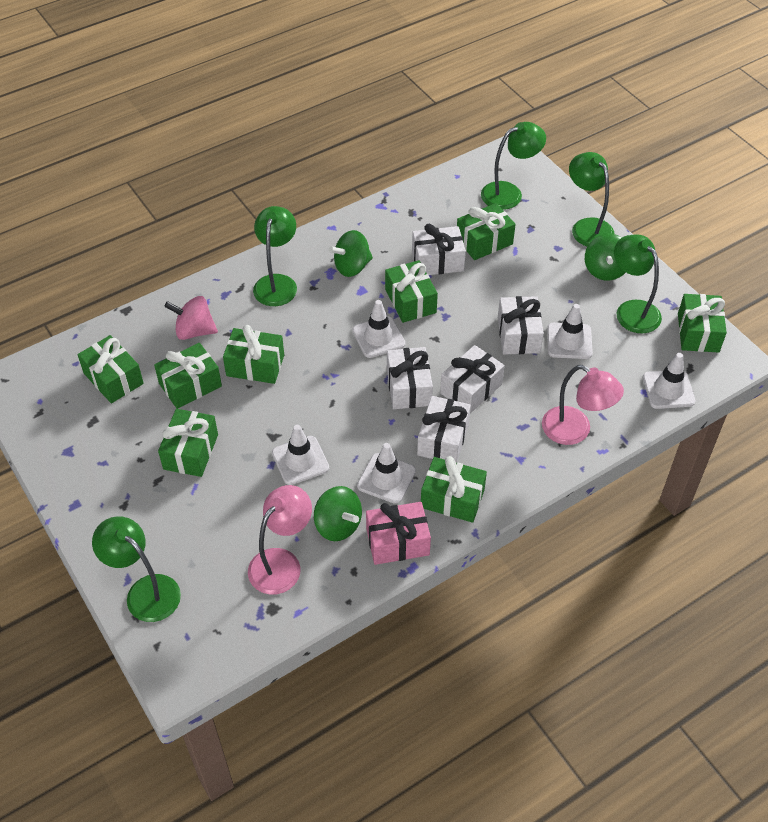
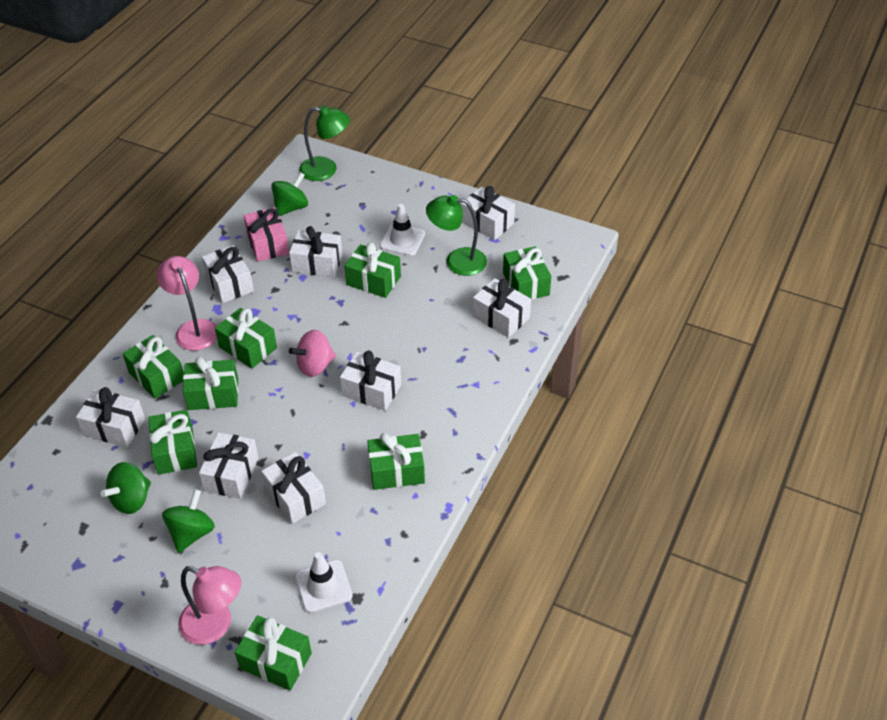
green lamp: [92,516,181,622] [253,206,297,306] [481,122,546,210] [569,152,614,247] [614,234,662,333] = 5 -> [299,105,350,181] [426,195,487,276] = 2
white gift: [387,347,433,409] [412,224,466,275] [417,396,471,463] [440,345,505,414] [498,296,544,355] = 5 -> [76,387,145,447] [199,432,259,499] [202,245,254,303] [261,452,326,524] [289,226,343,277] [340,350,401,411] [461,186,515,240] [473,278,531,338] = 8
white traffic cone: [272,425,329,485] [352,300,405,358] [357,443,416,504] [547,304,593,359] [643,353,695,409] = 5 -> [295,552,352,613] [380,204,425,256] = 2

